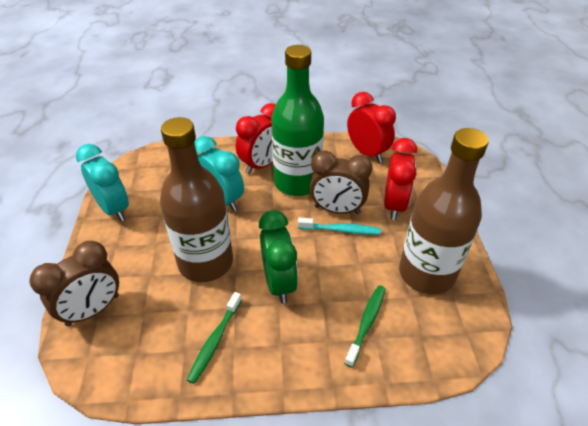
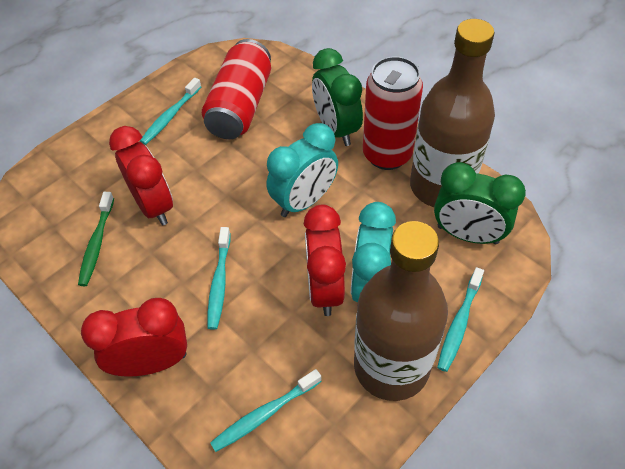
brown clock: [29,241,119,326] [310,150,372,214] = 2 -> none = 0
green bottle: [271,45,324,196] = 1 -> none = 0
green clock: [259,210,298,304] = 1 -> [312,48,363,146] [434,162,526,244] = 2
green toothbrush: [187,292,242,384] [344,285,386,367] = 2 -> [78,192,114,286] = 1
red can: none = 0 -> [202,39,271,139] [363,56,423,170] = 2
turquoise toothbrush: [298,217,381,234] = 1 -> [140,78,201,145] [207,227,231,330] [210,369,322,452] [437,267,484,372] = 4

